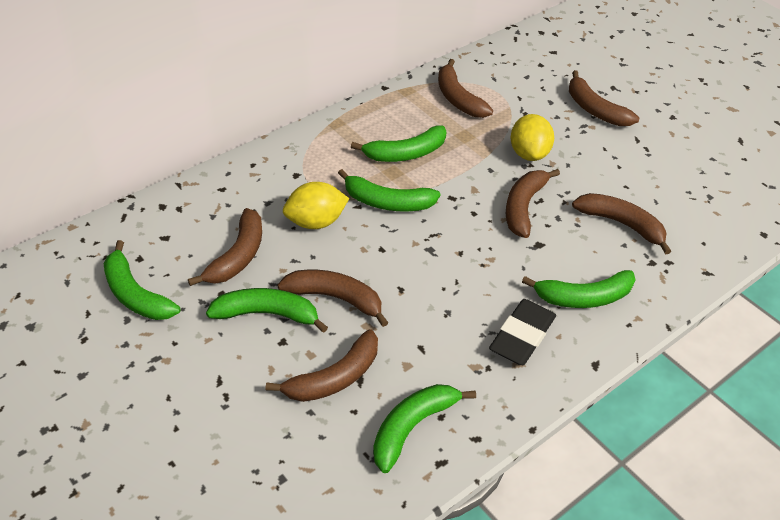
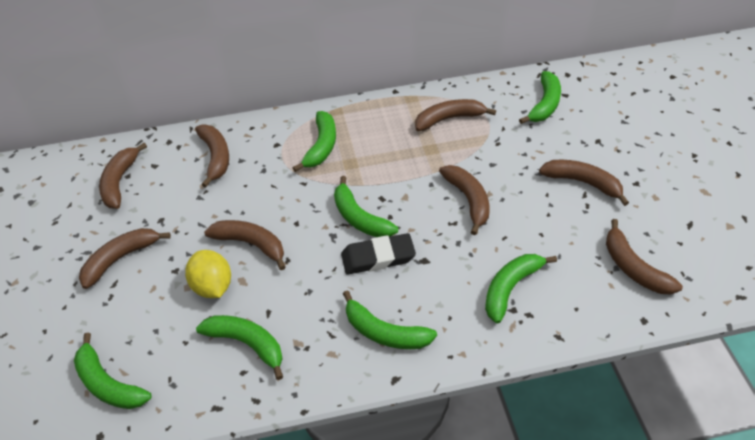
brown banana: [188,208,262,286] [265,329,378,402] [277,270,388,327] [438,59,493,118] [506,169,560,238] [569,70,639,126] [572,193,671,255] = 7 -> [79,228,171,289] [99,143,147,209] [195,125,229,188] [204,220,286,270] [415,99,496,131] [439,165,490,235] [539,160,629,206] [606,219,683,294] = 8
green banana: [104,240,180,320] [206,288,328,333] [338,169,440,212] [351,125,447,162] [373,384,476,473] [522,270,635,308] = 6 -> [74,333,152,409] [196,315,283,380] [293,111,336,172] [334,176,398,237] [343,290,437,349] [485,254,557,323] [519,71,561,124] = 7
yellow lemon: [283,182,349,229] [511,114,554,161] = 2 -> [185,250,231,298] = 1

